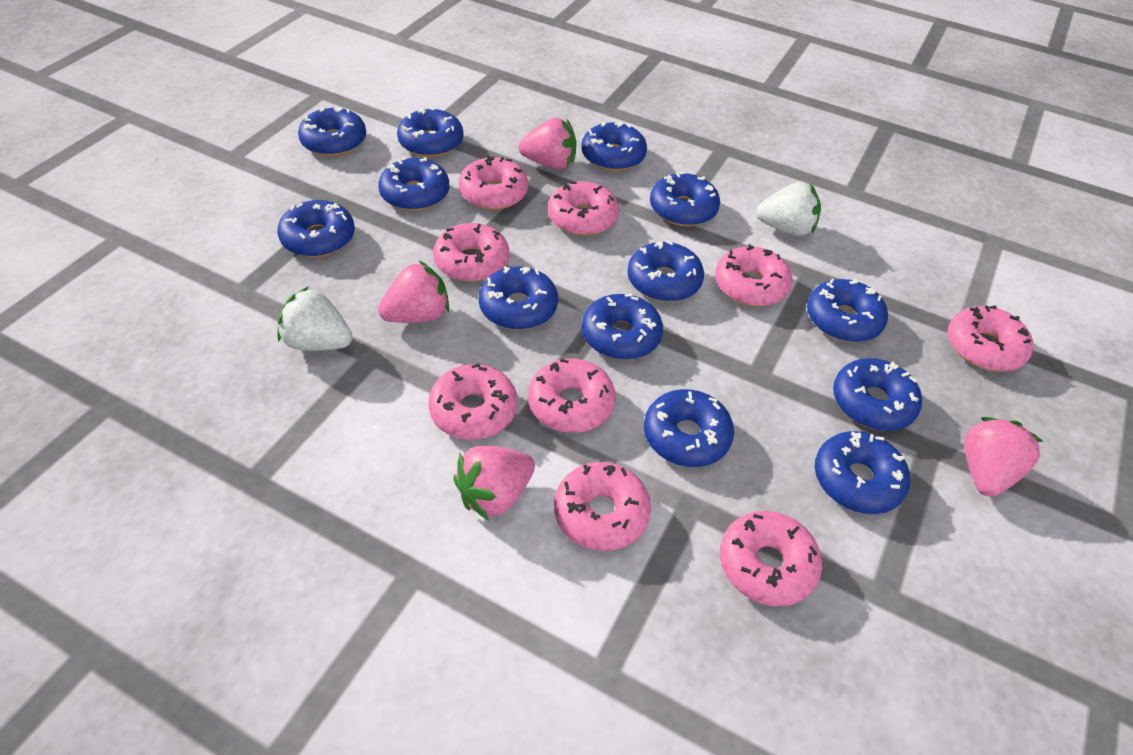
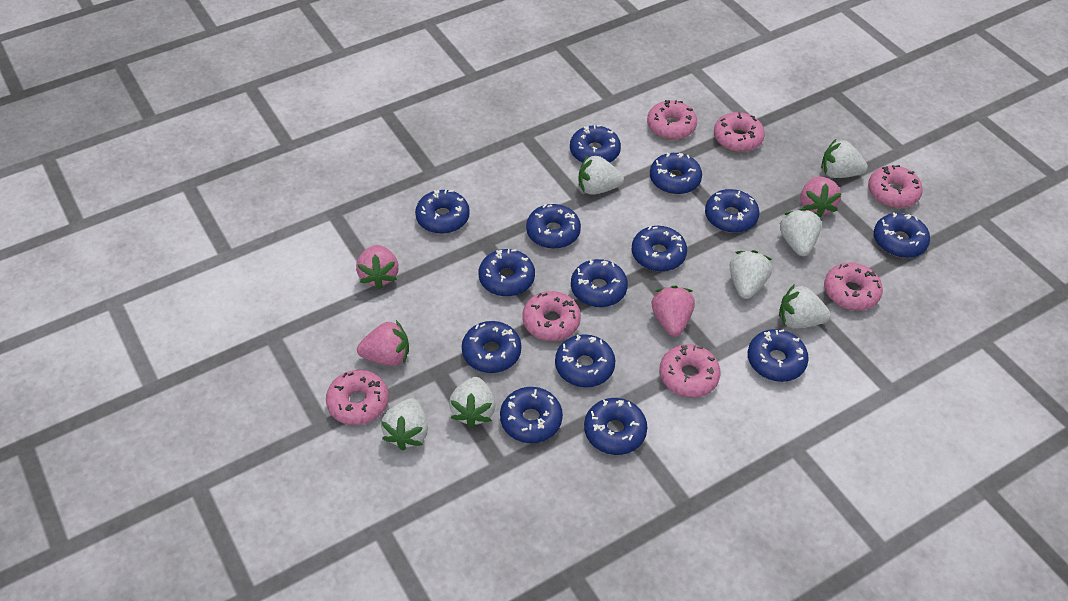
blue donut: [277,200,355,257] [298,107,366,156] [378,157,450,211] [397,107,463,157] [479,266,558,330] [581,122,647,171] [582,293,663,360] [627,240,704,302] [644,389,734,467] [650,171,720,226] [807,278,888,342] [815,431,910,514] [833,358,922,431] = 13 -> [415,190,470,234] [462,321,522,373] [479,249,535,296] [500,387,563,443] [526,204,581,249] [555,334,616,387] [570,125,621,163] [571,259,628,307] [584,398,647,455] [632,226,687,272] [650,152,702,194] [705,189,759,233] [748,329,809,382] [874,212,930,258] = 14
pink donut: [428,363,518,440] [433,223,509,282] [459,156,528,210] [528,359,616,433] [548,181,619,236] [554,462,651,551] [715,244,792,306] [720,511,822,606] [948,305,1033,372] = 9 -> [326,370,389,425] [522,291,581,341] [647,100,697,140] [659,344,721,398] [714,112,765,152] [824,263,883,311] [868,165,923,208] = 7
white strawberry: [277,286,352,351] [756,182,821,236] = 2 -> [381,398,428,450] [449,377,496,428] [578,155,624,195] [730,250,772,299] [779,284,831,329] [780,208,822,256] [821,139,868,178] = 7

